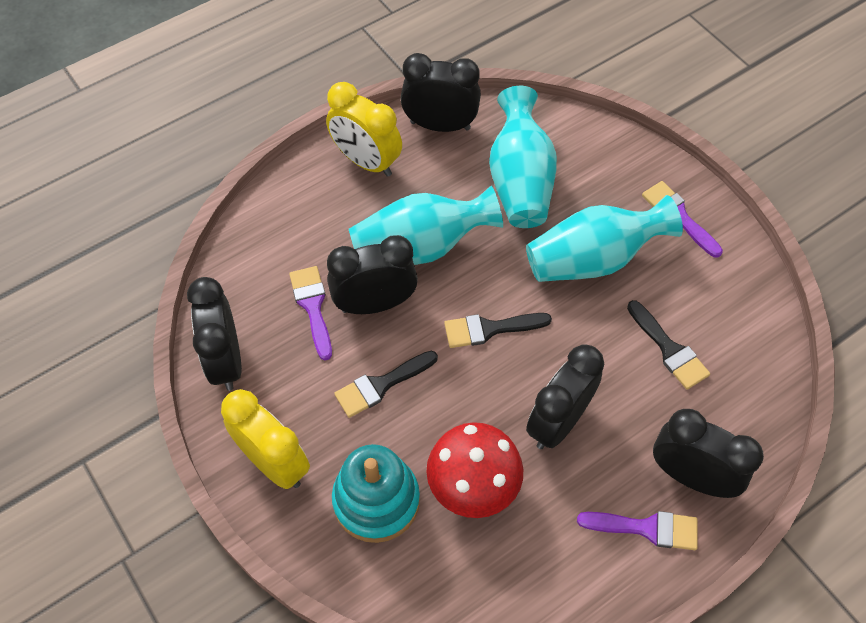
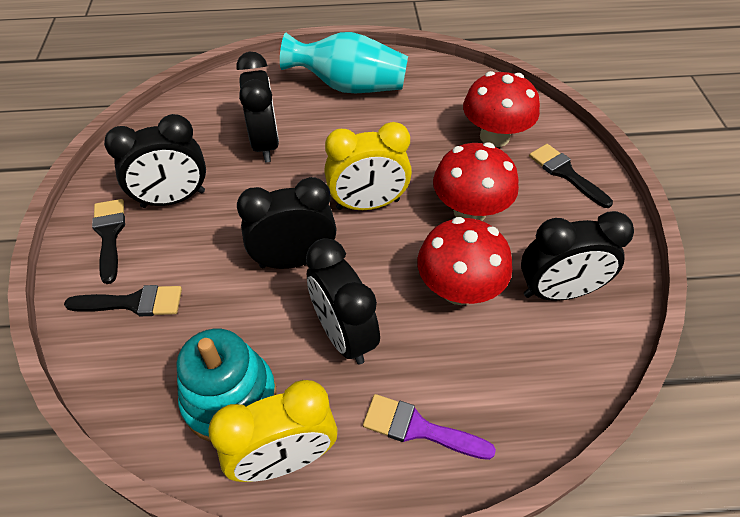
purple brush: [289,266,332,360] [577,511,697,550] [642,181,723,258] = 3 -> [363,394,496,460] = 1
red mushroom: [426,422,523,518] = 1 -> [417,217,512,305] [433,142,519,221] [463,71,540,147] = 3
turquoise vase: [349,186,503,265] [489,86,557,228] [526,195,683,282] = 3 -> [280,32,408,93] = 1

